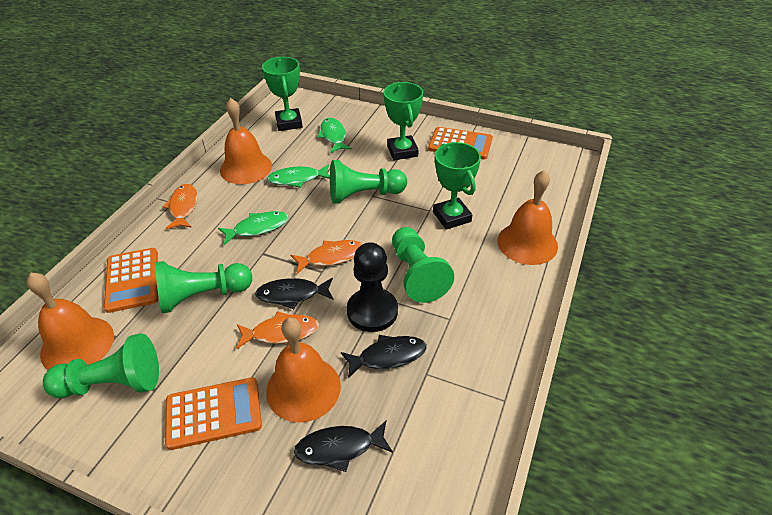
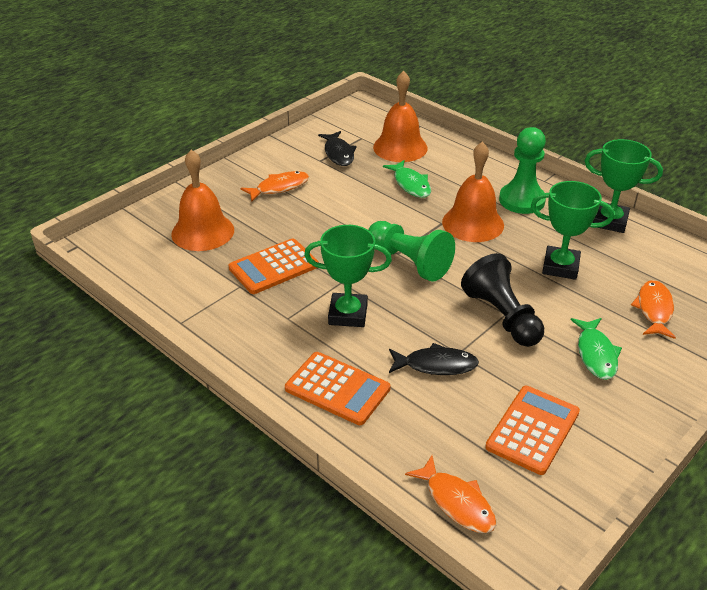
black fish: [255,278,333,309] [294,421,393,472] [341,335,427,378] = 3 -> [318,131,357,166] [389,343,479,375] = 2
green fish: [218,211,288,245] [267,164,330,188] [317,118,352,153] = 3 -> [383,160,431,198] [571,318,622,380] = 2
green pawn: [43,333,159,398] [155,261,252,313] [330,160,407,203] [392,227,454,303] = 4 -> [368,221,455,282] [499,127,546,214] = 2
orange bell: [27,273,114,370] [220,98,272,184] [266,317,341,423] [497,170,558,265] = 4 -> [171,150,234,251] [373,71,428,162] [442,142,504,242] = 3

